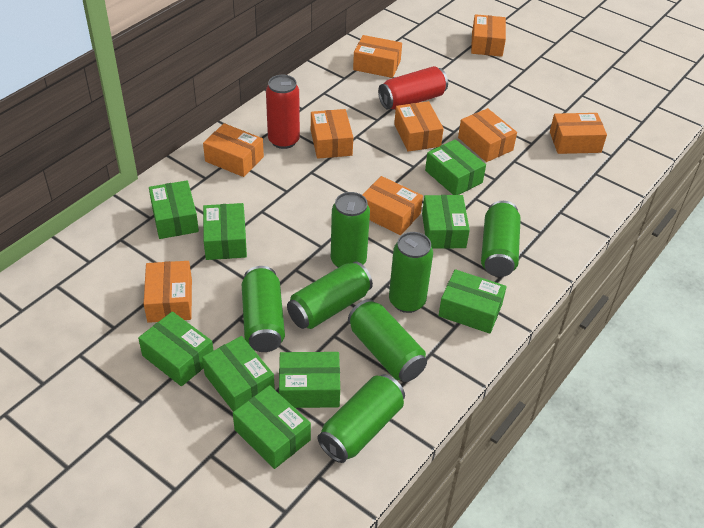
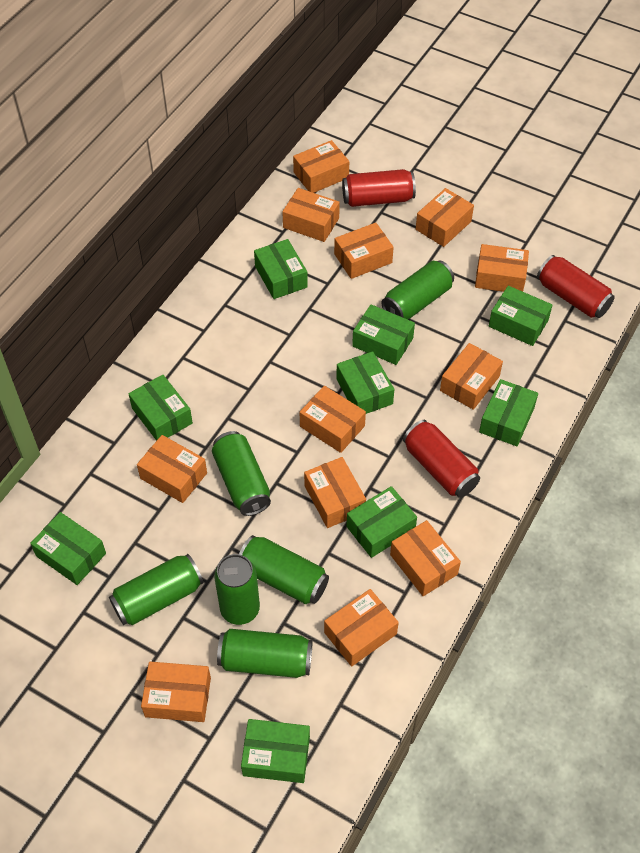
green can: [242,266,285,352] [287,261,373,329] [318,374,405,463] [331,192,370,268] [348,299,427,382] [389,232,433,313] [481,201,521,277] = 7 -> [109,554,203,625] [212,431,271,516] [214,554,260,625] [217,629,313,678] [239,535,329,604] [382,261,454,320] = 6
orange box: [144,261,192,323] [203,123,264,177] [311,109,353,159] [353,35,402,78] [362,176,423,235] [394,101,444,152] [458,108,517,162] [471,14,506,57] [550,113,607,154] = 9 -> [137,435,207,503] [141,662,211,722] [282,188,340,242] [293,140,349,193] [300,386,366,453] [304,457,366,528] [324,589,399,667] [334,223,394,279] [390,520,461,596] [416,188,474,247] [440,343,503,410] [475,244,529,292] = 12
red can: [266,75,300,149] [378,66,448,110] = 2 -> [342,169,416,207] [403,420,480,498] [537,255,615,318] = 3

